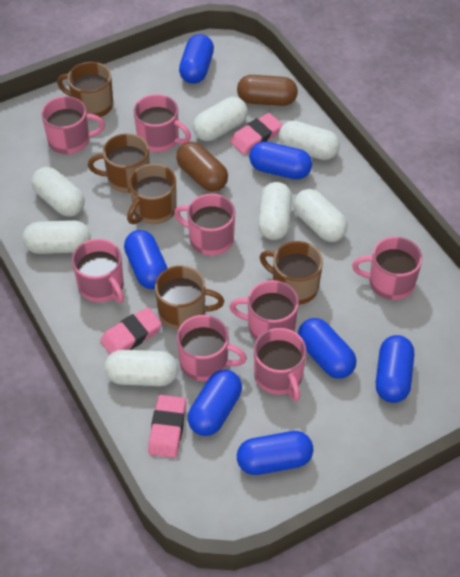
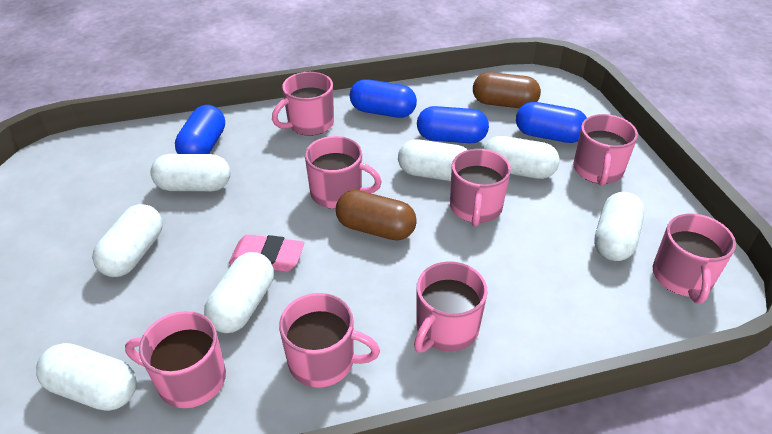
blue capsule: [124,230,168,289] [179,34,214,84] [188,369,242,436] [237,431,313,475] [249,142,312,179] [298,318,356,379] [376,335,414,403] = 7 -> [175,105,225,154] [350,79,417,118] [417,106,489,143] [516,102,587,143] = 4
brown mug: [57,62,113,117] [88,133,150,193] [127,164,177,224] [155,266,224,330] [260,241,323,305] = 5 -> none = 0
pink eraser: [100,307,162,354] [148,395,186,458] [230,113,283,155] = 3 -> [229,234,305,272] = 1

